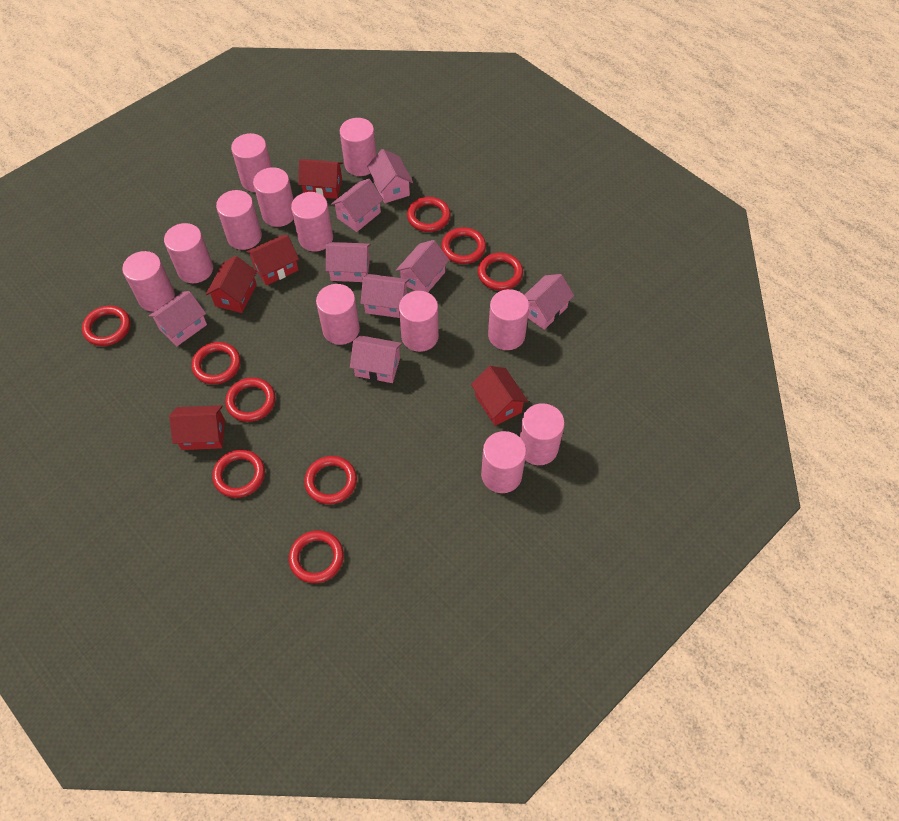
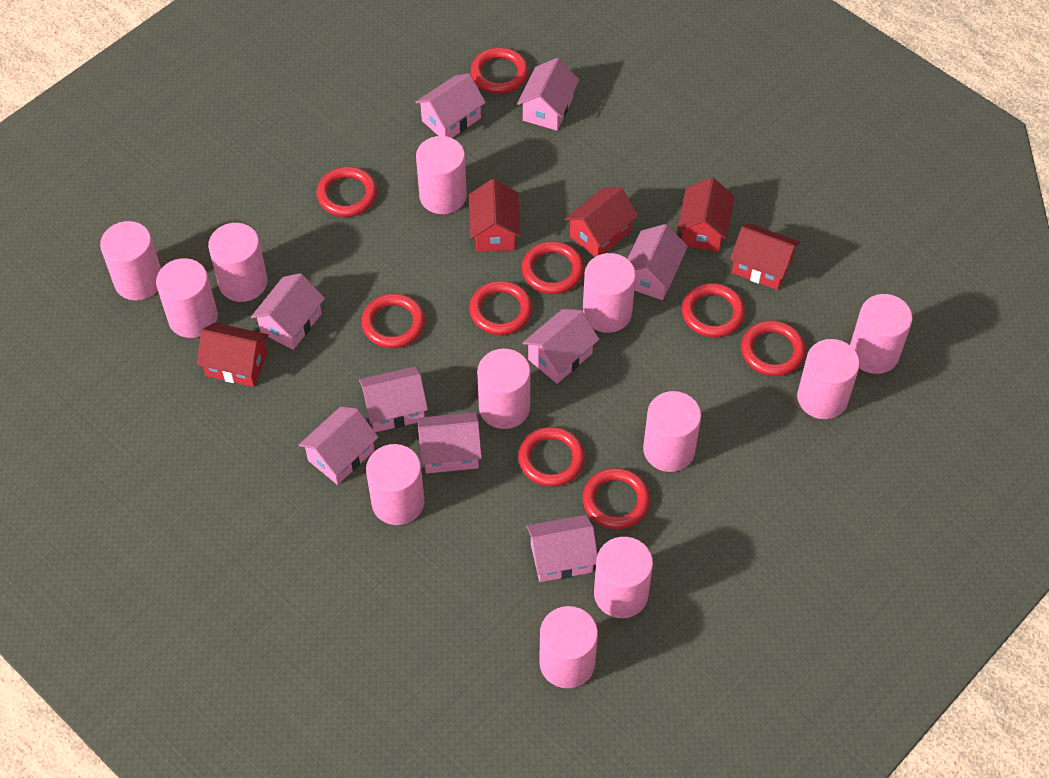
pink house: [149,291,207,346] [326,242,371,282] [331,179,384,232] [350,335,402,383] [361,274,409,318] [367,149,413,203] [396,240,449,292] [525,274,574,330] = 8 -> [251,273,325,350] [299,407,379,485] [359,366,428,432] [415,73,486,138] [417,412,482,473] [517,58,579,131] [523,309,599,384] [526,515,597,582] [628,224,688,300] = 9

